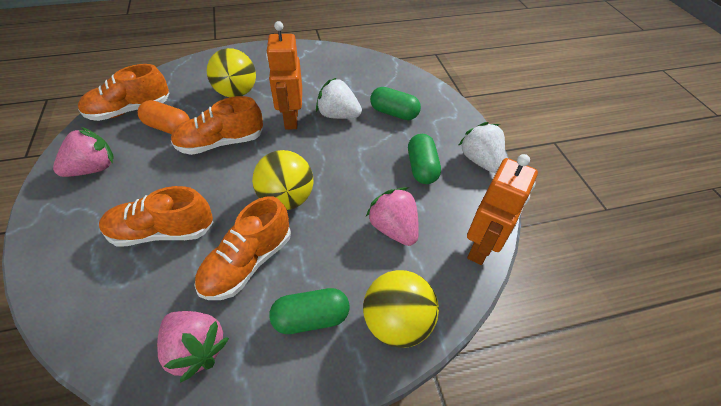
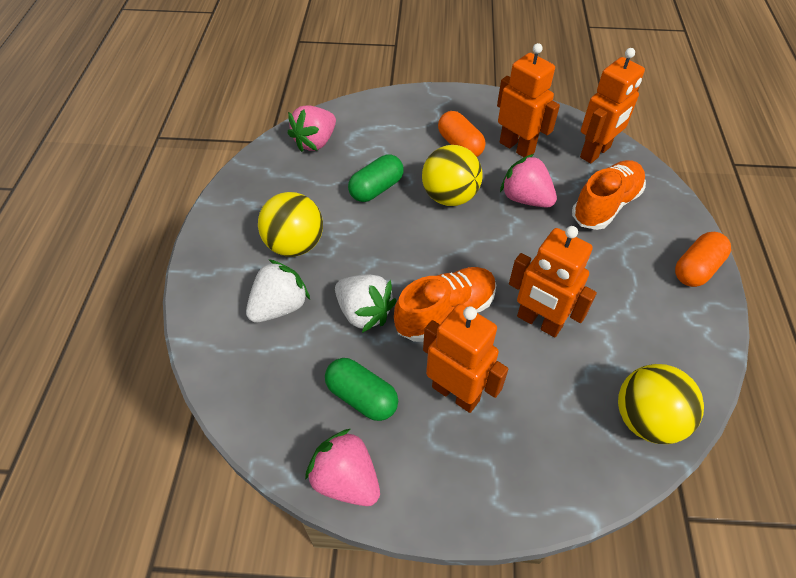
green capsule: [269,288,349,334] [370,87,421,120] [408,134,441,184] = 3 -> [325,358,398,421] [348,154,404,202] = 2
orange capsule: [138,100,190,134] = 1 -> [438,111,485,157] [675,232,731,287] = 2
orange robot: [266,21,302,130] [467,154,538,265] = 2 -> [423,304,508,413] [497,43,560,157] [509,226,597,337] [580,48,645,163] = 4
orange shoe: [78,64,170,121] [99,186,213,247] [171,96,263,155] [194,197,291,300] = 4 -> [394,267,496,342] [572,160,646,230] = 2

